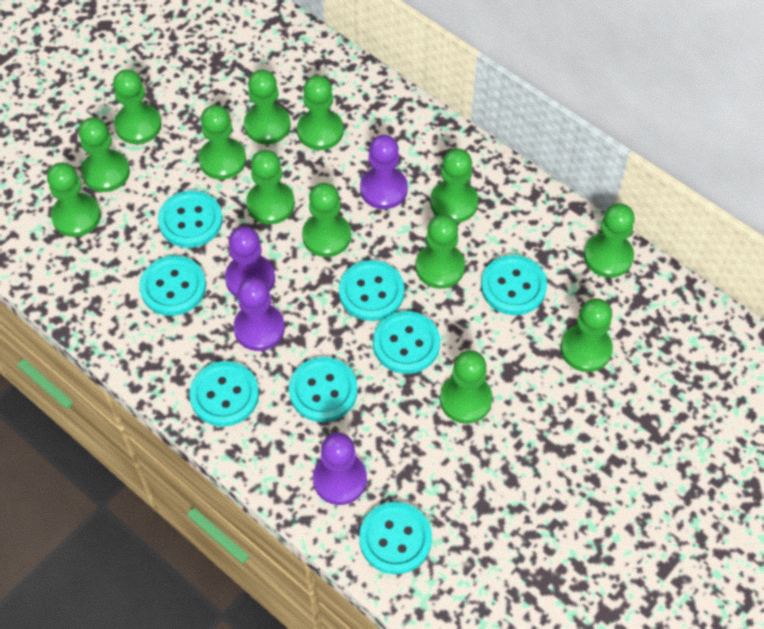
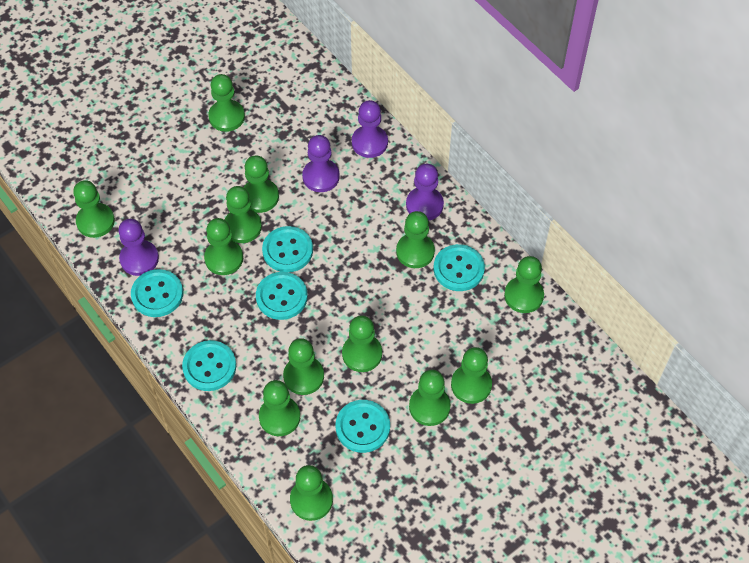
turquoise button: [139,255,206,316] [158,190,223,248] [189,361,259,427] [289,357,358,422] [339,260,405,321] [359,502,432,574] [373,311,440,374] [481,255,547,315] = 8 -> [131,269,183,317] [182,340,236,391] [256,272,308,320] [262,226,313,272] [336,400,390,453] [434,244,485,291] = 6

